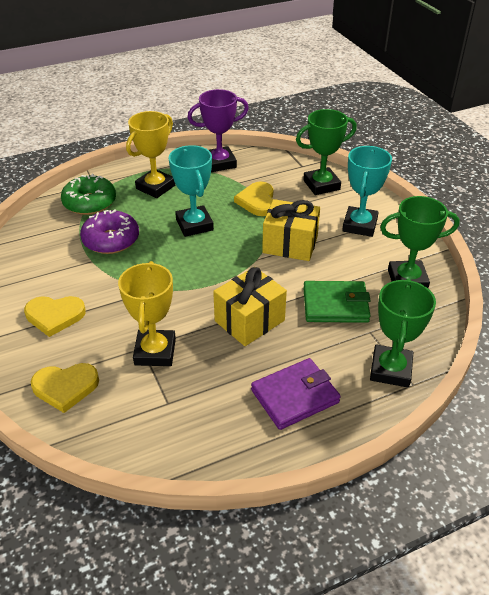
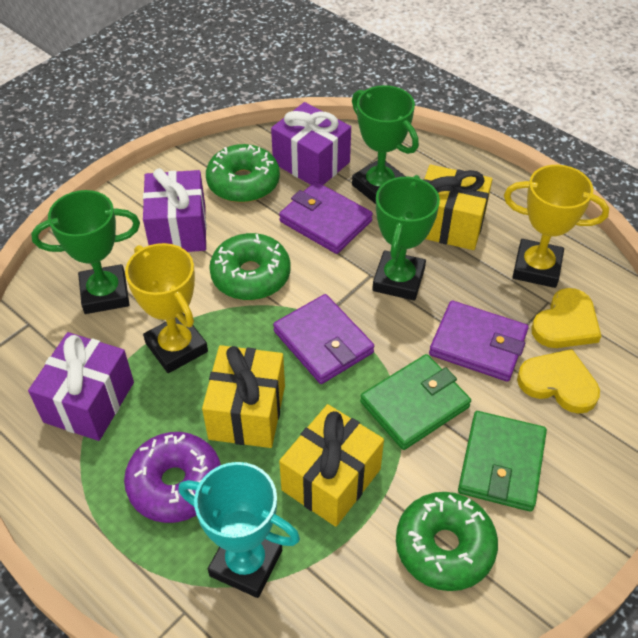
green donut: [61,174,116,215] = 1 -> [206,144,280,203] [209,233,291,300] [396,492,498,591] = 3
green wallet: [303,281,371,323] = 1 -> [360,354,471,450] [458,411,547,512] = 2
purple gift: none = 0 -> [28,332,134,441] [143,168,207,252] [271,102,351,185] = 3
purple trophy: [188,89,249,172] = 1 -> none = 0
purple wallet: [251,358,341,430] = 1 -> [273,294,374,384] [279,182,373,254] [429,300,528,382] = 3
turquoise trophy: [169,145,214,237] [342,146,392,237] = 2 -> [178,462,300,598] = 1
yellow gift: [213,267,287,346] [262,199,320,261] = 2 -> [202,345,285,448] [279,404,384,527] [423,165,493,250] = 3
yellow heart: [24,296,86,337] [31,363,99,413] [234,181,273,216] = 3 -> [517,349,600,414] [531,288,601,348] = 2

